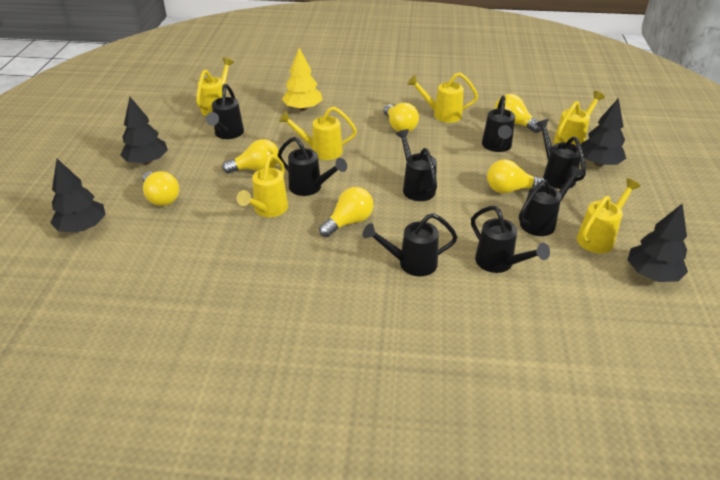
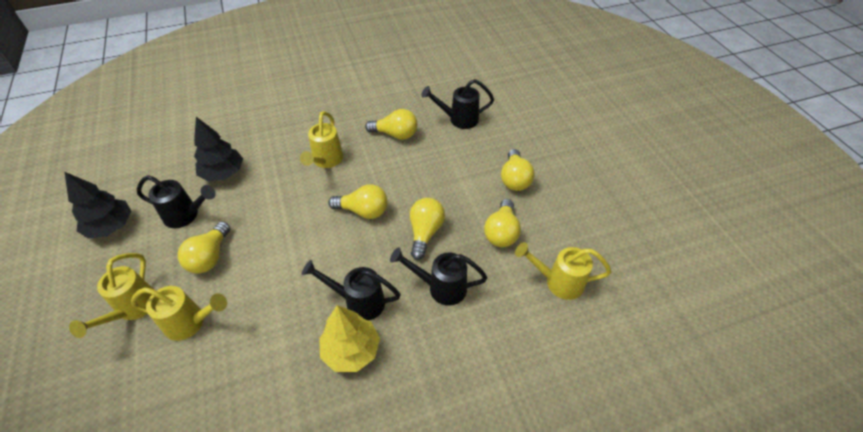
black tree: [50,159,106,233] [120,97,168,165] [581,98,626,166] [627,203,688,282] = 4 -> [65,172,131,239] [194,117,243,181] = 2
black watering can: [206,84,244,139] [278,137,347,196] [363,213,457,276] [396,129,437,201] [471,206,550,273] [482,95,515,152] [519,166,584,236] [536,119,586,189] = 8 -> [137,175,216,228] [302,260,401,321] [390,247,487,306] [421,79,494,129] = 4
yellow watering can: [196,58,234,116] [236,154,288,217] [279,107,357,160] [407,72,478,123] [554,91,605,145] [577,178,641,253] = 6 -> [69,253,153,338] [131,286,227,341] [300,111,343,168] [515,242,611,300] = 4

